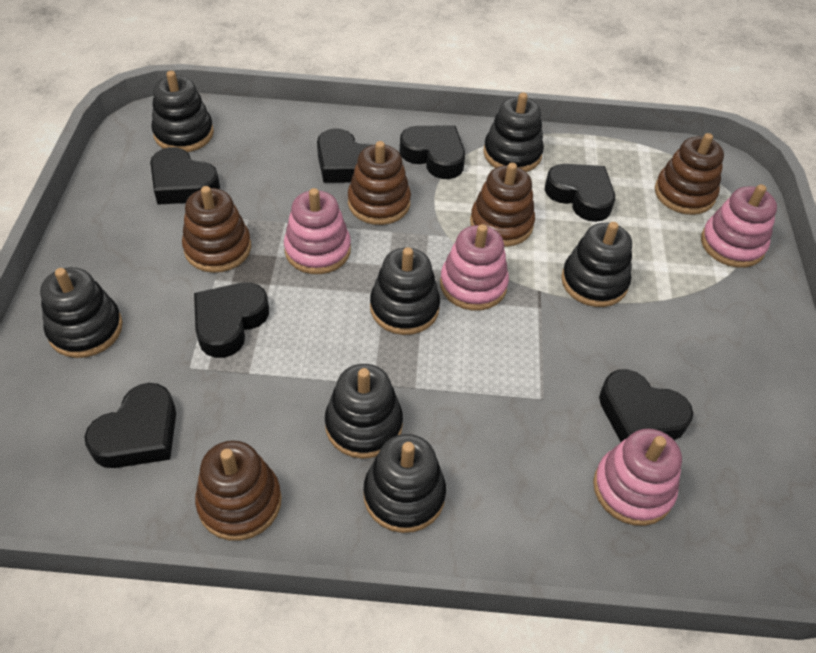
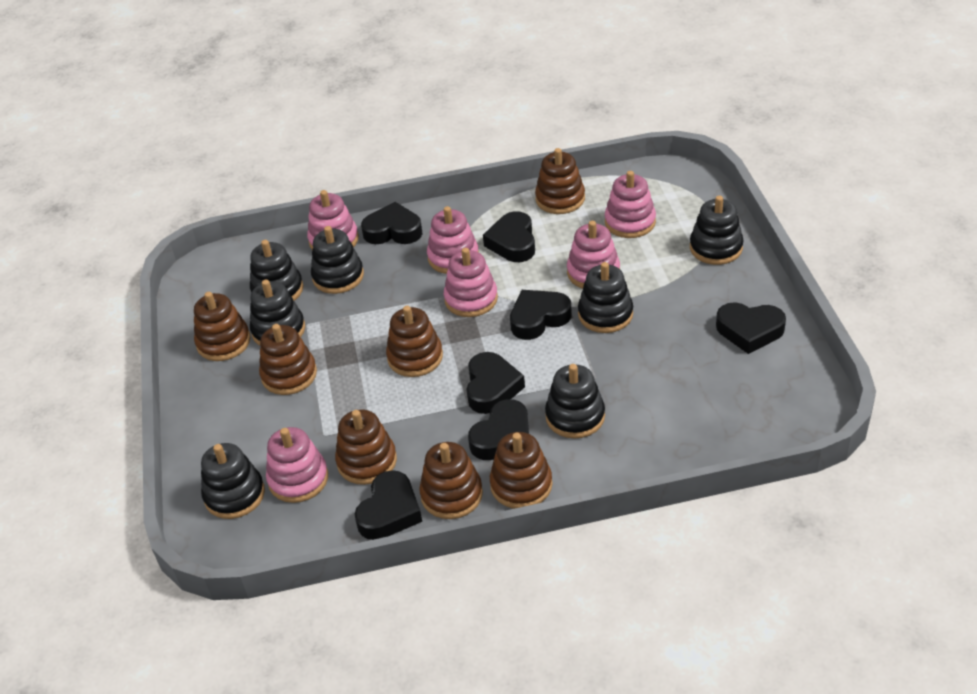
brown stacking toy: [182,186,251,273] [195,440,282,541] [348,141,411,225] [470,163,535,247] [655,133,724,215] = 5 -> [194,292,250,361] [259,324,317,395] [335,410,397,485] [386,306,443,377] [419,442,483,519] [490,432,553,509] [535,148,585,214] = 7
pink stacking toy: [284,188,351,274] [440,224,509,311] [593,429,682,526] [701,184,777,268] = 4 -> [266,427,328,503] [307,190,359,250] [427,206,479,274] [444,248,498,317] [567,221,620,289] [605,171,656,238] = 6

